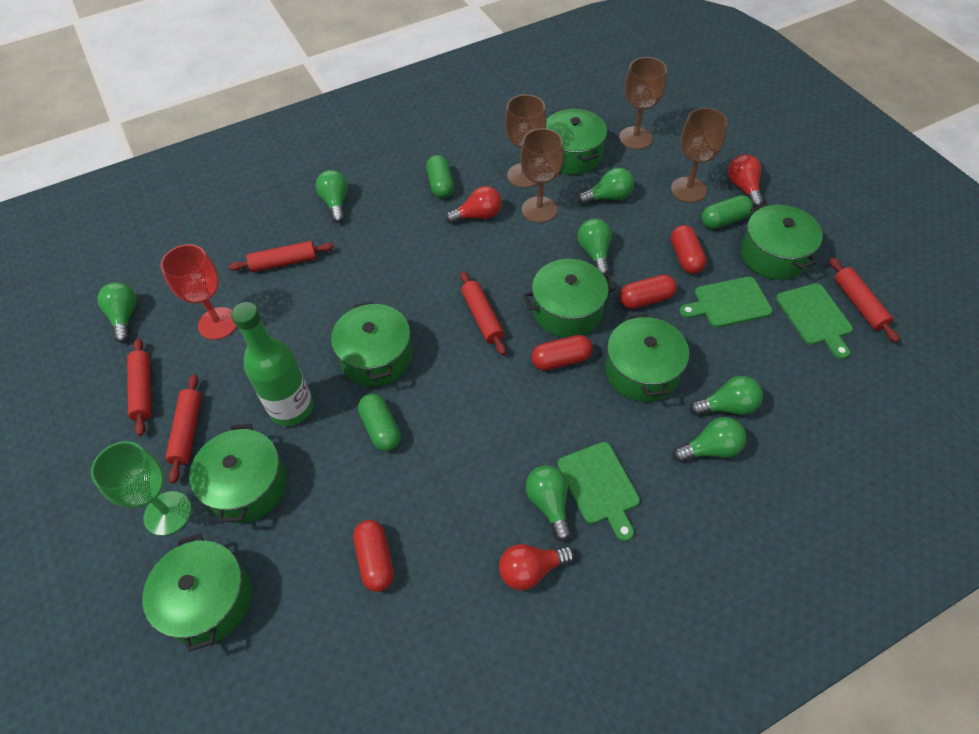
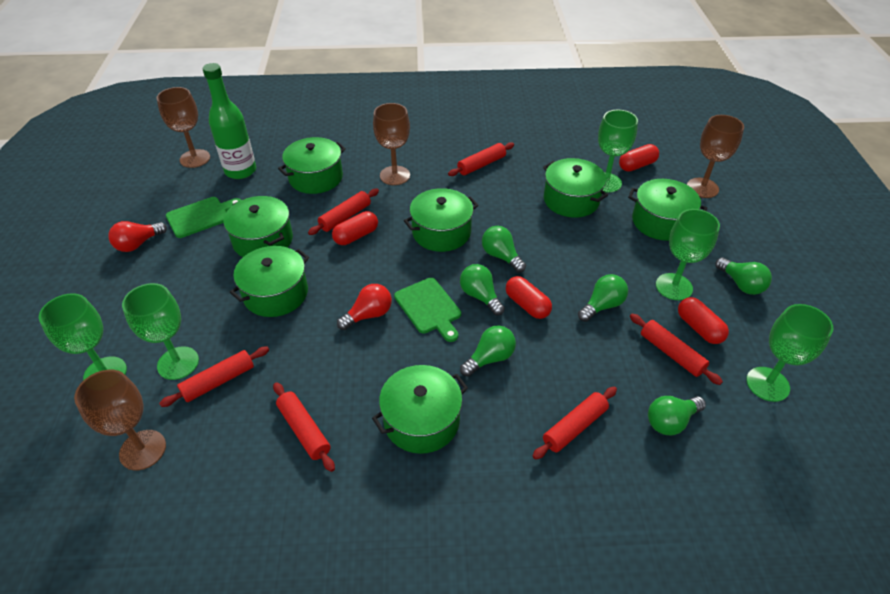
green capsule: [358,393,401,451] [426,155,454,198] [702,195,753,229] = 3 -> none = 0
green cutting board: [558,442,640,542] [679,276,773,328] [776,283,853,359] = 3 -> [166,197,241,238] [394,278,461,342] = 2
green goblet: [91,441,191,536] = 1 -> [39,293,127,381] [122,283,199,380] [598,110,638,193] [656,209,720,300] [746,304,833,402] = 5
green light bulb: [97,282,137,343] [316,170,348,223] [526,465,571,542] [578,168,634,205] [578,218,612,275] [673,417,746,463] [690,376,763,416] = 7 -> [460,264,505,315] [460,325,516,376] [482,226,526,273] [578,274,628,322] [648,396,706,435] [715,257,772,295] = 6
red goblet: [161,244,237,340] = 1 -> none = 0
red light bulb: [446,186,502,224] [499,544,575,591] [728,154,764,207] = 3 -> [108,221,167,252] [337,284,392,330] = 2
red rolling pin: [127,338,152,436] [165,374,202,483] [229,241,334,272] [460,271,506,355] [830,258,899,342] = 5 -> [159,346,269,407] [273,382,335,472] [308,189,379,235] [448,142,514,176] [533,387,617,460] [630,314,723,385] = 6

